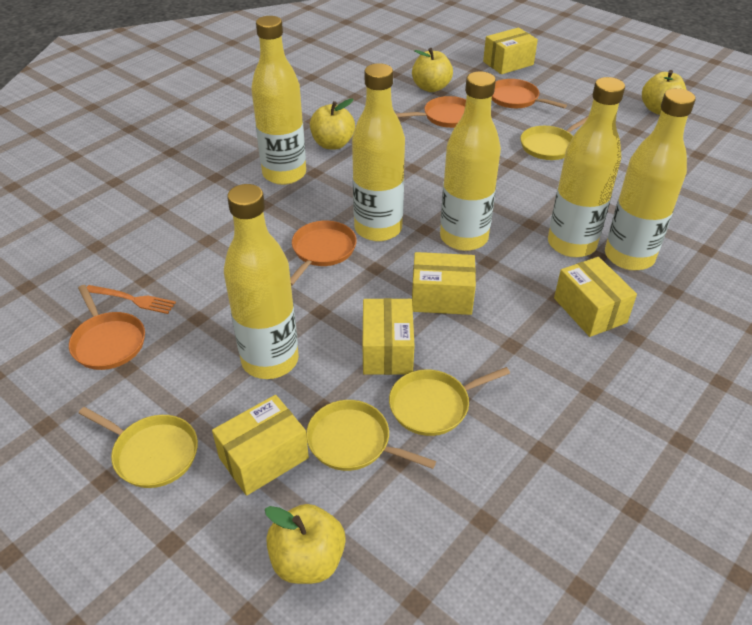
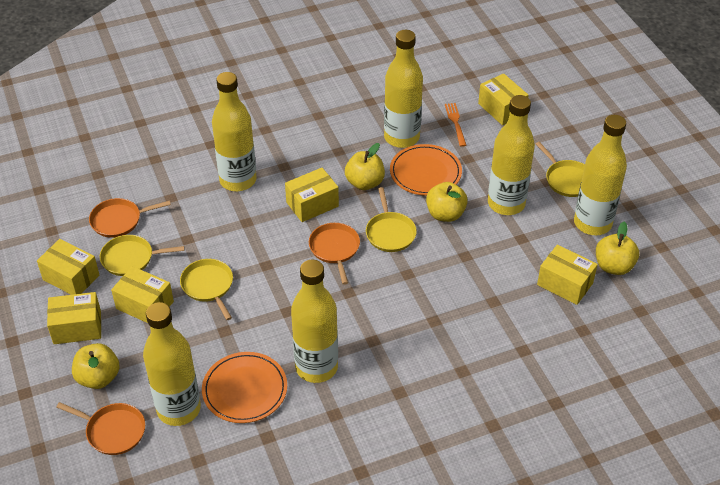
orange pan: [69,285,145,370] [290,221,357,286] [395,96,466,128] [492,79,567,108] = 4 -> [56,402,145,455] [89,198,171,238] [309,223,360,285] = 3
orange plate: none = 0 -> [202,352,287,423] [390,144,462,196] = 2
yellow box: [212,395,309,496] [363,298,415,375] [412,252,476,315] [483,27,538,74] [554,257,637,337] = 5 -> [37,239,99,295] [47,292,101,344] [111,266,174,323] [285,168,339,222] [478,74,528,125] [537,245,598,305] = 6

